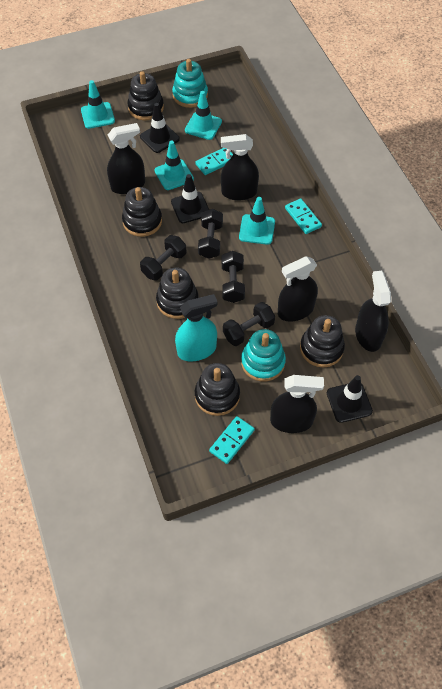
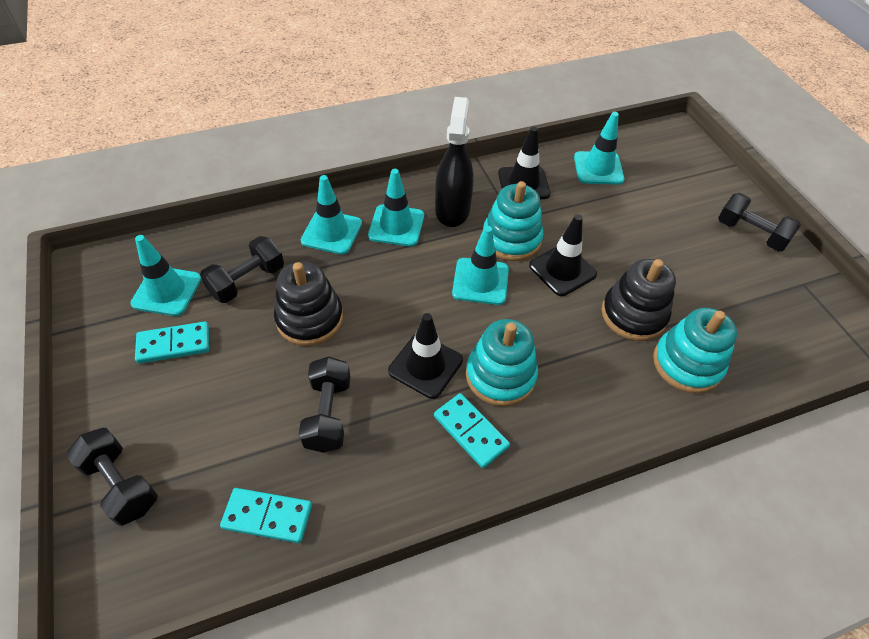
black spray bottle: [107,123,145,194] [221,134,259,201] [270,375,324,433] [278,256,318,322] [355,271,391,352] = 5 -> [435,97,474,227] = 1
black stacking toy: [122,187,162,237] [127,71,164,120] [156,268,199,319] [195,363,240,416] [300,315,345,367] = 5 -> [274,262,343,346] [601,259,676,341] = 2
turquoise spray bottle: [175,294,217,362] = 1 -> none = 0
turquoise stacking toy: [172,59,208,108] [241,329,286,382] = 2 -> [466,319,538,406] [483,181,544,261] [653,308,737,393] = 3
turquoise traffic cone: [81,80,115,129] [155,141,194,190] [185,91,222,140] [239,197,275,245] = 4 -> [130,235,201,316] [301,175,362,255] [368,169,424,247] [452,226,509,305] [574,112,625,185] = 5

